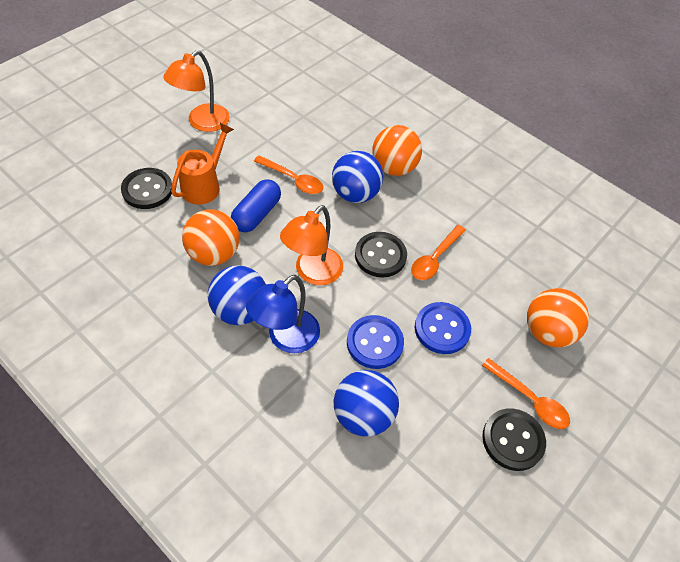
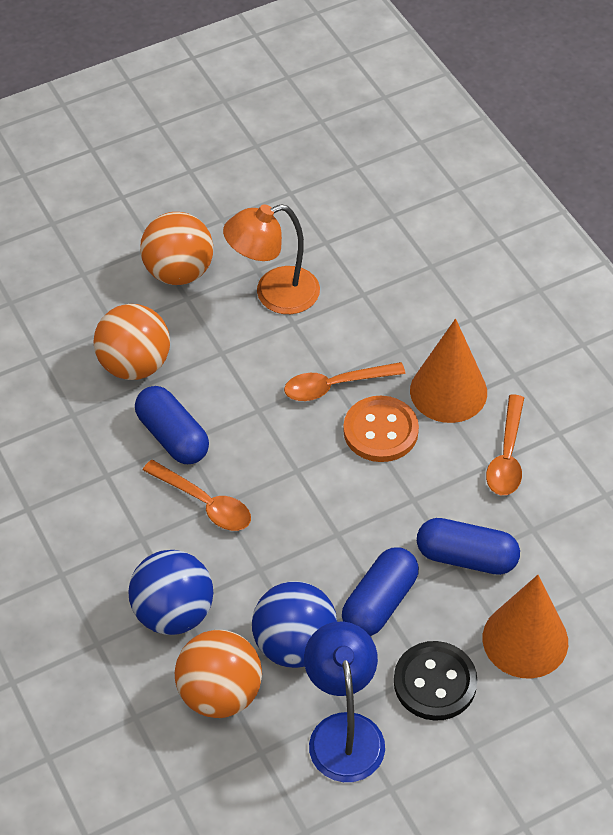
black button: [121,168,172,209] [355,232,407,278] [482,408,546,471] = 3 -> [394,641,477,721] = 1
blue ball: [208,265,266,325] [332,151,383,203] [334,370,399,437] = 3 -> [128,550,214,635] [252,581,337,668] = 2
blue button: [347,315,404,369] [415,302,471,354] = 2 -> none = 0
blue capsule: [231,179,281,232] = 1 -> [135,386,209,464] [342,547,419,636] [417,518,520,575] = 3
orange button: none = 0 -> [343,396,419,462] = 1
orange cone: none = 0 -> [410,319,487,423] [483,575,568,679] = 2
orange lamp: [163,50,230,132] [280,205,343,285] = 2 -> [223,204,320,314] = 1
orange watering can: [171,123,234,205] = 1 -> none = 0

